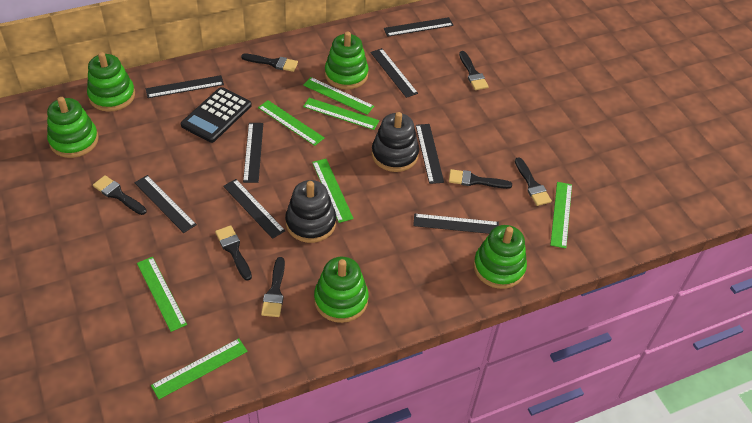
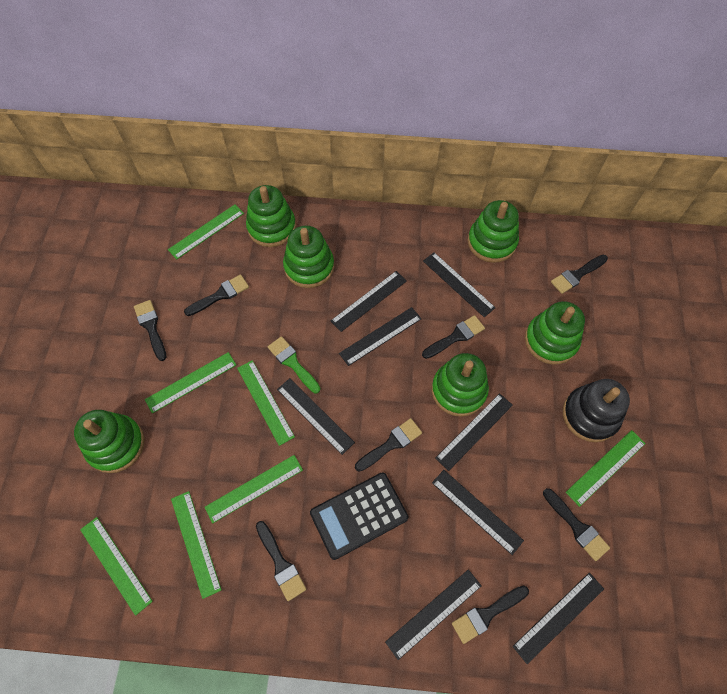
black brush: [93,175,147,215] [215,225,252,281] [241,54,298,72] [261,257,285,317] [449,169,512,189] [459,51,489,90] [515,157,552,206] = 7 -> [134,300,166,361] [184,275,249,316] [256,521,306,601] [355,418,422,472] [422,315,485,359] [452,585,529,644] [543,488,610,561] [551,255,608,294] = 8
black stacking toy: [285,180,336,243] [372,112,419,172] = 2 -> [563,379,630,442] = 1
green brush: none = 0 -> [268,336,320,393] = 1
green stacking toy: [47,97,99,158] [87,52,135,112] [314,257,368,323] [325,32,369,89] [473,225,527,289] = 5 -> [74,410,145,473] [246,185,296,247] [283,226,334,288] [432,353,489,417] [468,200,519,263] [525,301,585,365] = 6

